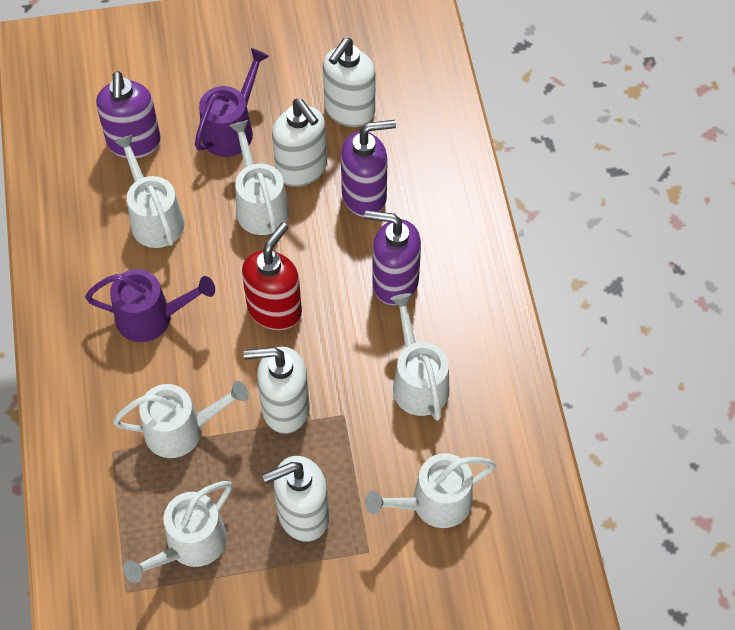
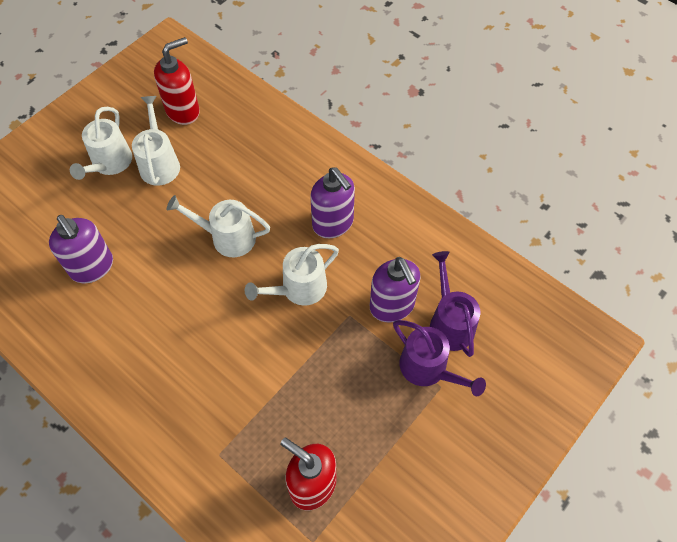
red soap dispenser: [242,222,302,330] = 1 -> [154,37,200,125] [280,437,336,511] = 2
white soap dispenser: [243,346,310,434] [262,456,329,542] [272,99,327,187] [323,38,376,127] = 4 -> none = 0
white watering can: [113,381,249,458] [114,134,184,248] [123,481,232,583] [229,120,289,235] [365,453,496,528] [390,293,449,421] = 6 -> [70,107,132,180] [132,96,180,186] [167,195,270,257] [245,244,339,306] = 4

